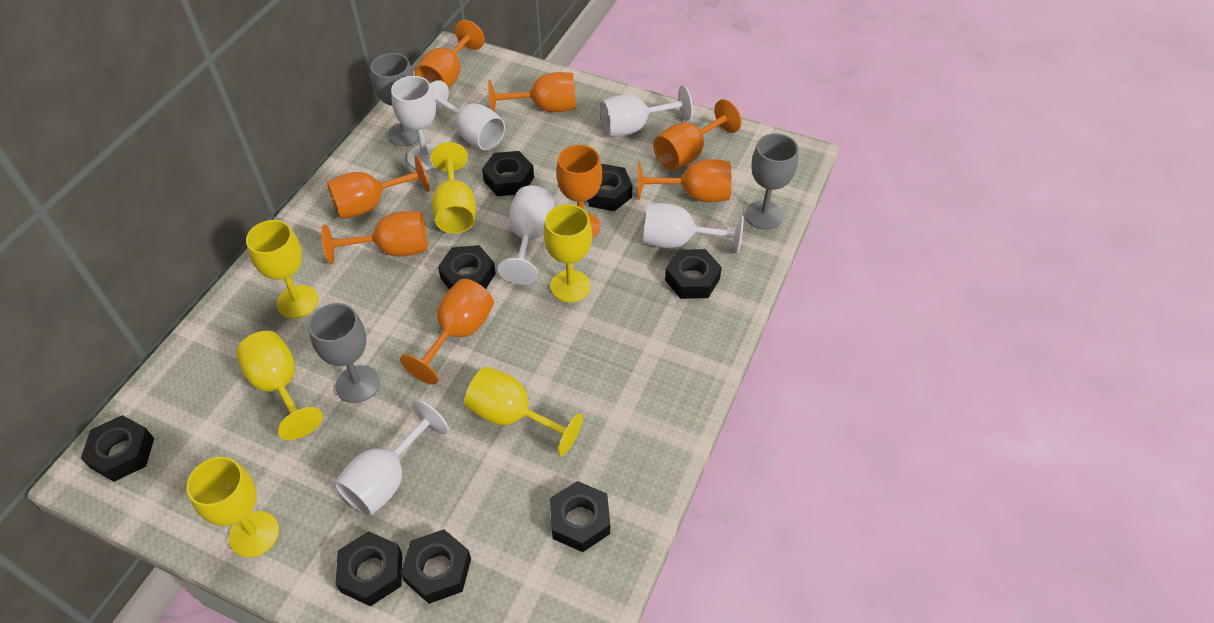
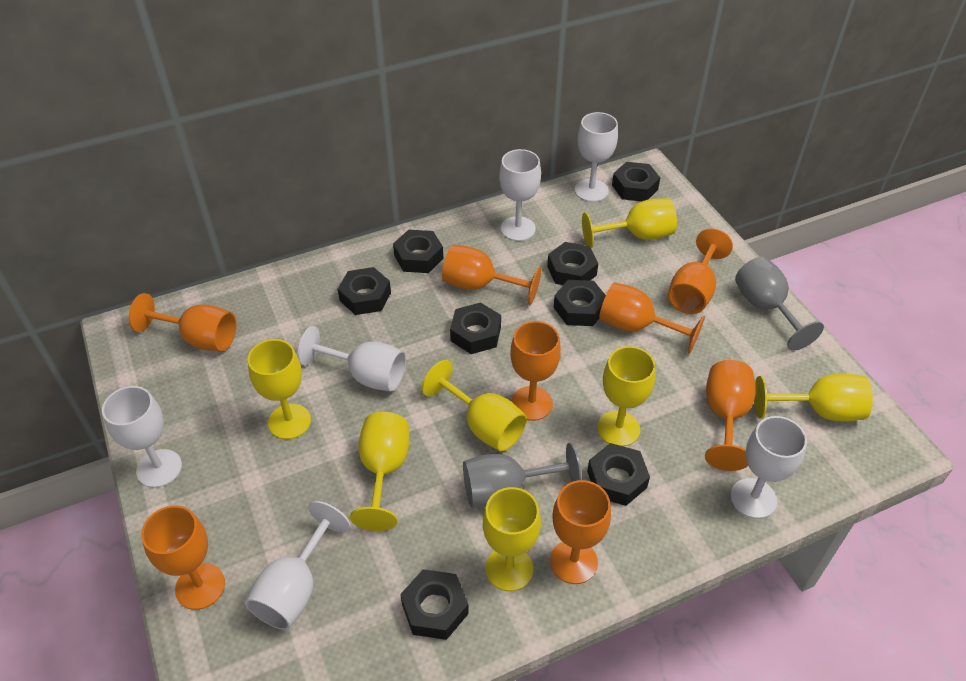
grey goblet: [308,303,380,403] [371,53,424,146] [745,133,798,230] = 3 -> [463,443,582,508] [735,257,824,351] = 2
yellow goblet: [186,457,279,558] [236,331,323,440] [246,220,318,318] [430,142,476,234] [464,367,583,456] [544,204,592,303] = 6 -> [248,339,311,439] [350,412,409,531] [422,360,527,451] [483,487,541,591] [582,198,677,248] [597,346,655,447] [754,374,873,422] = 7

